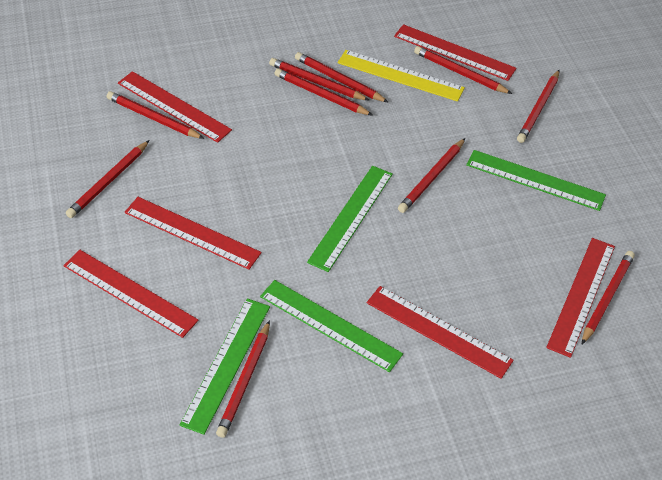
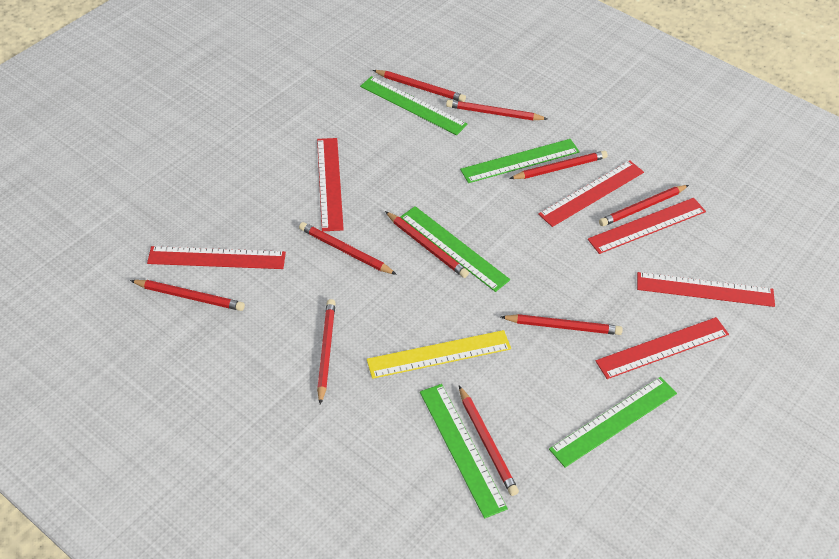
green ruler: [180,298,270,435] [260,280,403,372] [307,166,393,272] [466,150,606,211] = 4 -> [360,76,468,135] [400,206,510,292] [420,384,508,519] [460,139,580,183] [549,377,677,467] = 5

